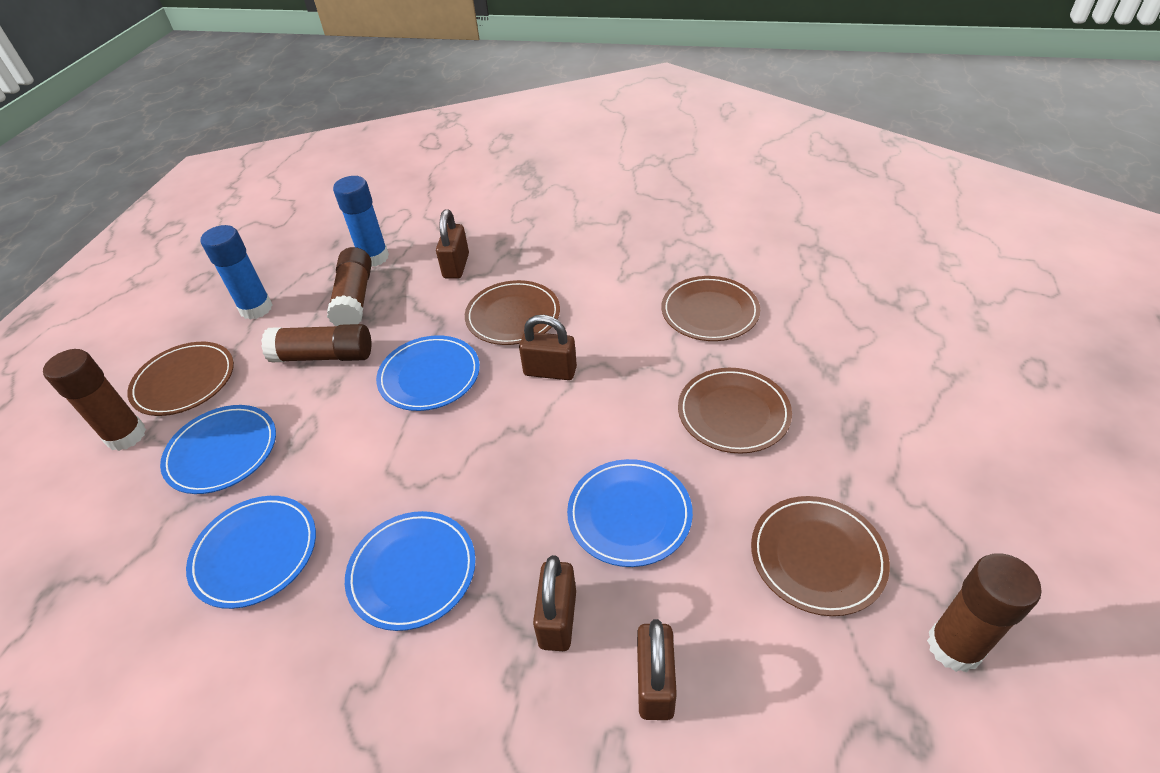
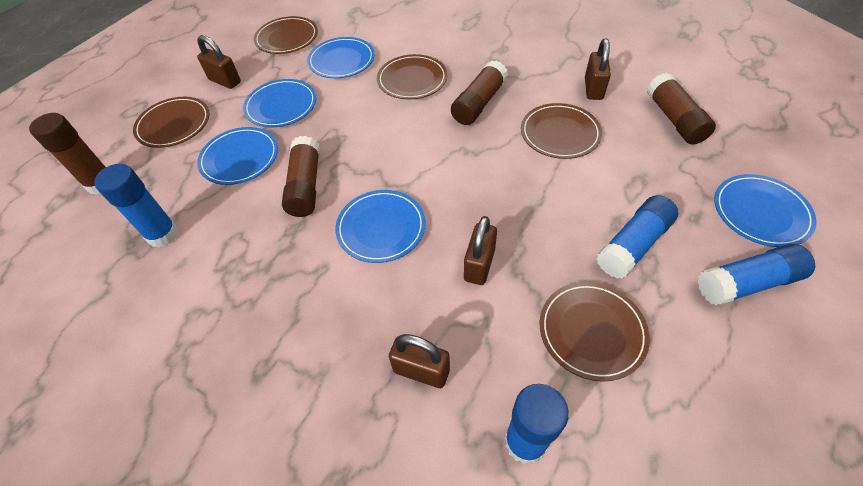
blue glue stick: [201,225,273,320] [333,176,389,267] = 2 -> [94,164,179,248] [505,384,569,464] [596,195,679,279] [698,244,815,306] = 4

